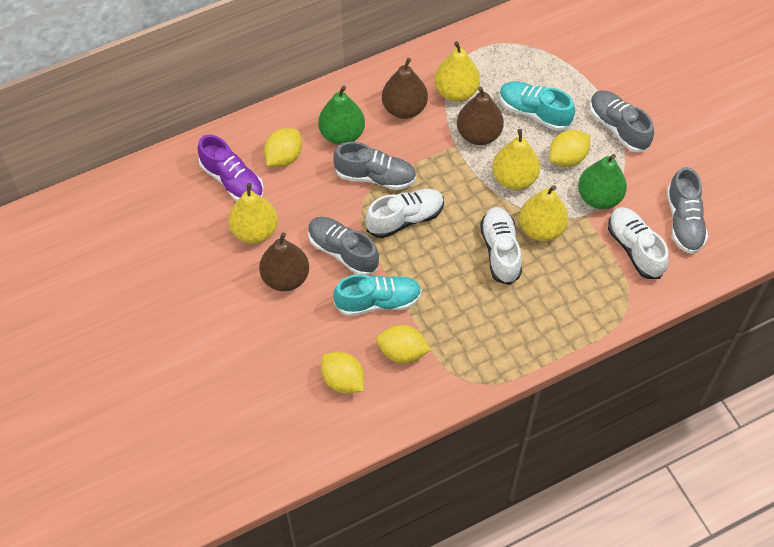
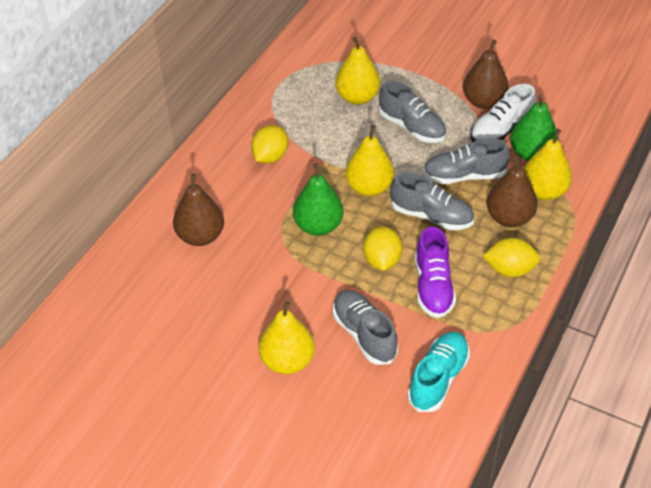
turquoise shoe: [333,274,422,316] [499,81,575,131] = 2 -> [407,332,470,412] = 1
white shoe: [365,189,444,238] [480,207,522,285] [608,207,669,279] = 3 -> [470,84,536,142] = 1
yellow lemon: [264,128,302,167] [321,352,364,394] [376,325,431,364] [549,130,590,167] = 4 -> [251,125,288,164] [363,226,402,271] [483,238,540,277] = 3

